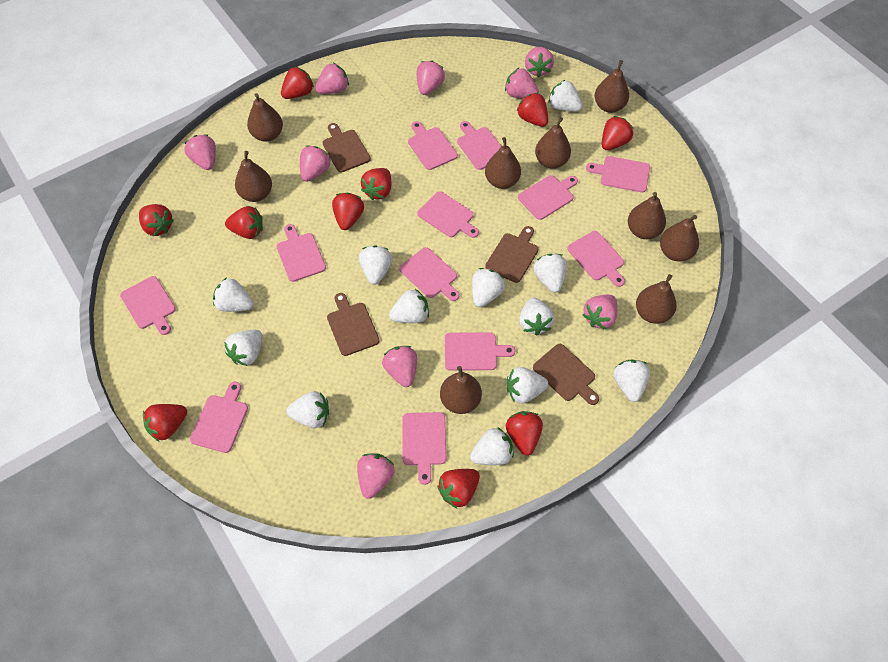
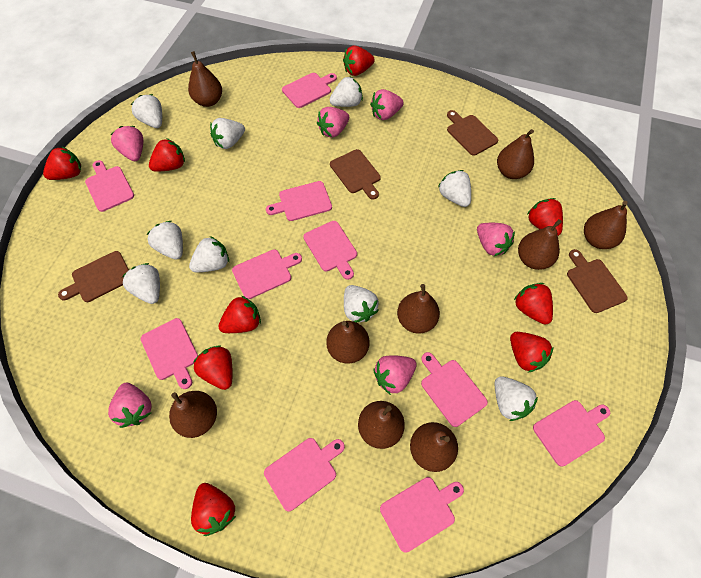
pink cutting board: [120,276,176,335] [190,382,248,453] [276,224,326,282] [399,247,460,301] [402,412,446,485] [408,121,458,170] [417,191,479,238] [445,332,515,371] [457,121,502,170] [518,175,578,220] [567,231,625,287] [586,156,650,193] = 12 -> [85,160,134,212] [141,318,198,389] [232,249,302,299] [264,438,345,511] [266,181,332,221] [282,73,337,108] [303,221,357,280] [380,477,464,553] [421,352,488,427] [533,400,610,467] = 10
pink strawberry: [184,134,216,170] [300,146,331,182] [315,63,349,94] [357,453,395,499] [382,346,417,387] [416,61,445,95] [505,67,539,98] [525,47,554,77] [582,295,618,329] = 9 -> [108,383,152,428] [110,126,143,161] [317,107,349,138] [370,89,404,120] [373,355,417,395] [477,223,515,256] = 6
red strawberry: [139,204,174,236] [143,404,187,441] [225,206,263,239] [281,67,314,99] [332,193,364,230] [361,168,391,200] [437,469,480,509] [506,411,543,456] [517,93,548,127] [602,116,634,150] = 10 -> [43,146,81,180] [149,138,185,172] [191,483,236,536] [193,345,233,390] [218,296,261,333] [343,45,375,76] [510,332,553,373] [514,283,553,325] [527,198,563,236] = 9
white strawberry: [213,278,253,312] [224,330,262,366] [286,391,329,428] [359,245,392,285] [389,289,429,323] [470,427,514,465] [472,268,505,307] [507,367,548,403] [519,297,554,335] [534,254,567,293] [549,80,583,112] [613,360,650,402] = 12 -> [122,263,160,304] [131,94,162,128] [147,221,183,260] [189,236,229,272] [210,118,245,149] [330,77,363,107] [344,285,379,323] [438,170,471,207] [495,376,538,421] = 9

